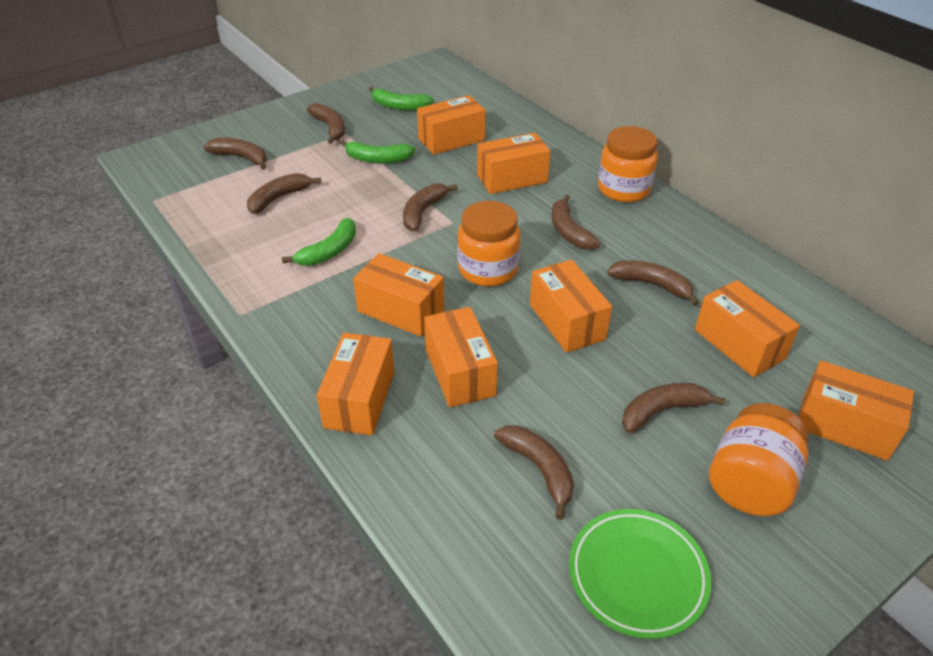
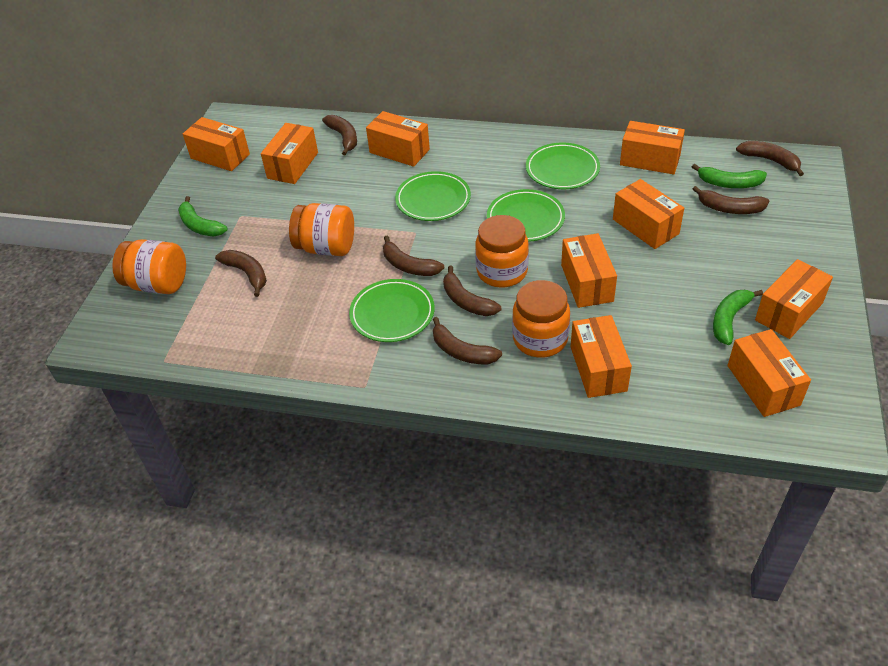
brown banana: [203,138,267,169] [247,173,321,214] [307,103,345,144] [403,184,458,231] [494,425,574,520] [551,195,600,250] [607,260,699,306] [622,383,725,433] = 8 -> [215,250,267,297] [322,115,357,155] [383,235,444,276] [433,317,502,364] [443,266,501,316] [693,186,769,214] [736,141,804,176] = 7
green plate: [569,509,711,639] = 1 -> [349,279,435,342] [395,171,471,221] [487,189,565,242] [526,143,600,189] = 4
orange box: [316,333,395,436] [353,253,445,337] [417,95,486,155] [424,307,498,408] [477,133,551,194] [530,260,612,353] [695,280,800,377] [798,360,914,461] = 8 -> [183,117,250,171] [261,123,318,184] [366,111,430,167] [561,233,617,308] [571,315,632,398] [613,179,684,249] [620,121,685,174] [727,329,811,417] [755,259,833,339] = 9
orange jar: [457,201,520,287] [598,126,658,202] [709,403,809,516] = 3 -> [112,239,186,294] [289,203,354,256] [475,215,529,287] [512,280,570,358] = 4

